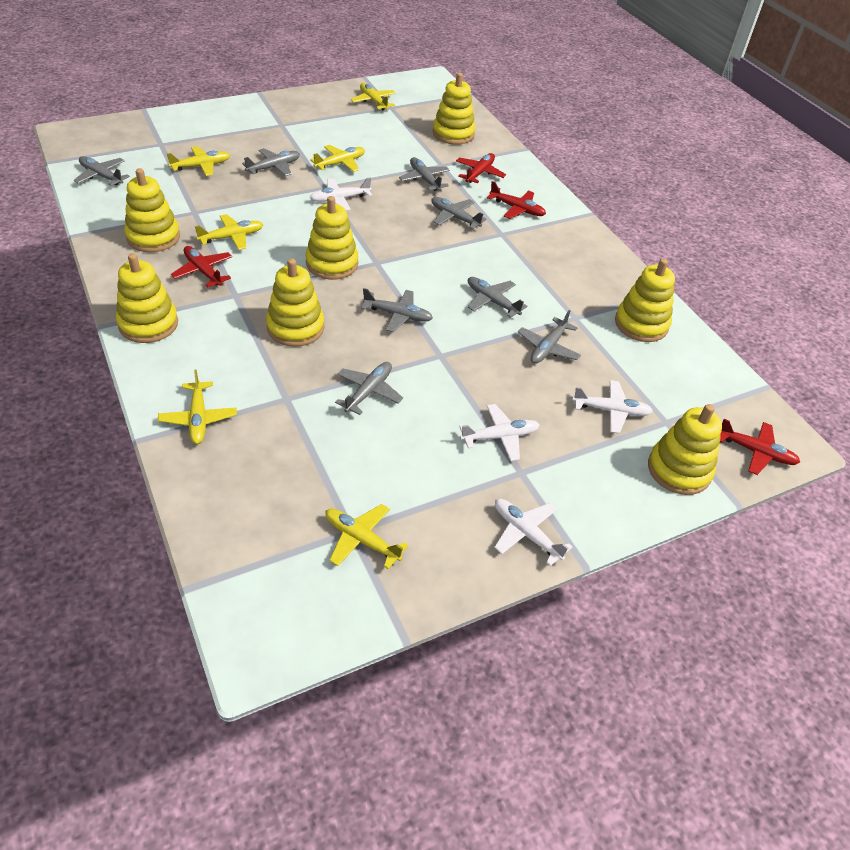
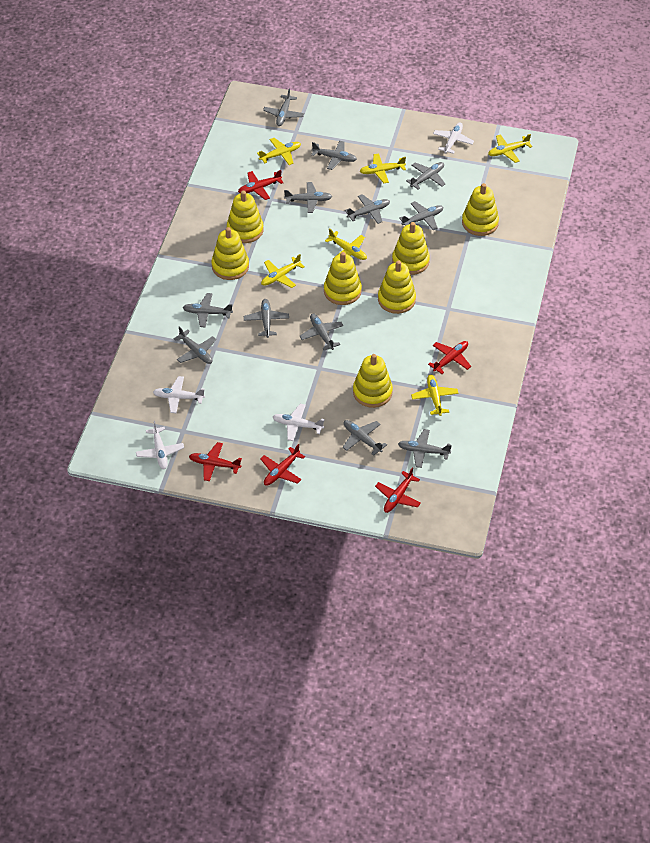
grey plane: [74,156,130,186] [242,148,300,176] [335,362,403,415] [361,288,433,332] [399,157,450,191] [431,197,487,229] [468,277,527,318] [518,310,581,364] = 8 -> [174,326,216,364] [182,293,233,328] [244,299,289,338] [263,88,304,126] [284,182,332,213] [300,314,344,350] [311,141,357,170] [342,420,387,456] [345,194,390,224] [398,429,452,468] [399,201,443,230] [406,162,445,189] = 12
red plane: [171,246,232,287] [456,153,506,183] [487,181,546,219] [720,419,800,475] = 4 -> [189,442,242,481] [238,170,284,200] [260,444,305,486] [375,467,421,513] [428,341,471,374] = 5

